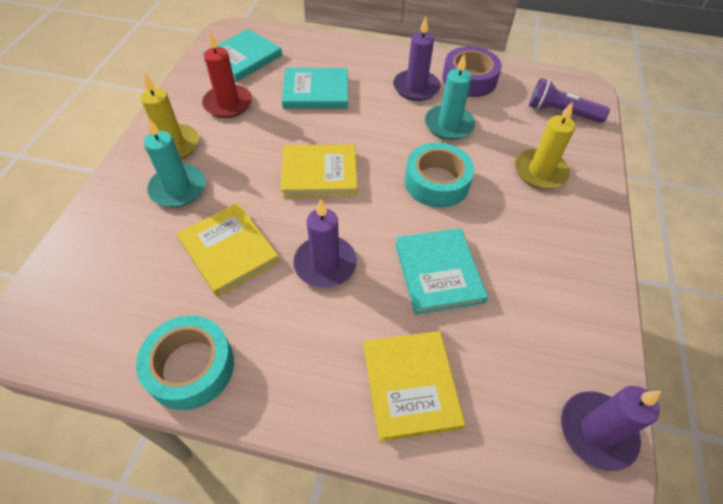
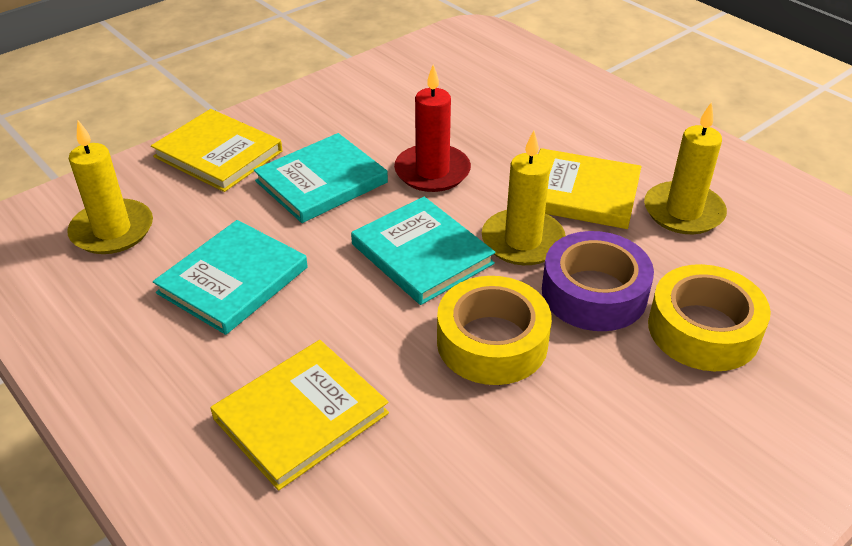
purple candle: [293,199,357,288] [393,16,441,101] [561,386,661,471] = 3 -> none = 0
purple flashlight: [529,78,610,123] = 1 -> none = 0
turquoise candle: [144,117,206,207] [425,53,475,140] = 2 -> none = 0
turquoise tape: [136,315,234,410] [404,143,474,207] = 2 -> none = 0
yellow candle: [141,73,199,160] [515,101,575,189] = 2 -> [67,120,153,254] [482,130,566,265] [644,102,727,234] = 3
yellow tape: none = 0 -> [437,276,552,385] [648,264,771,371] = 2

